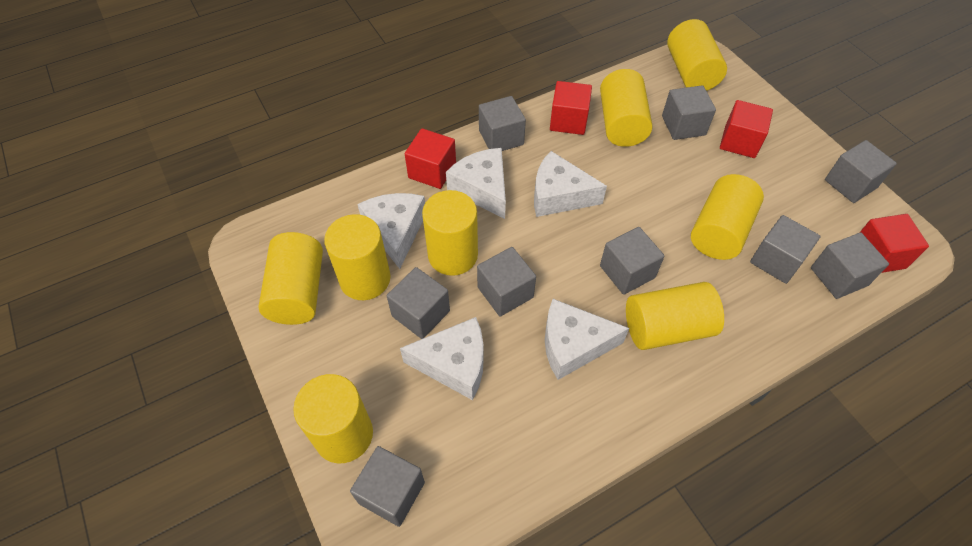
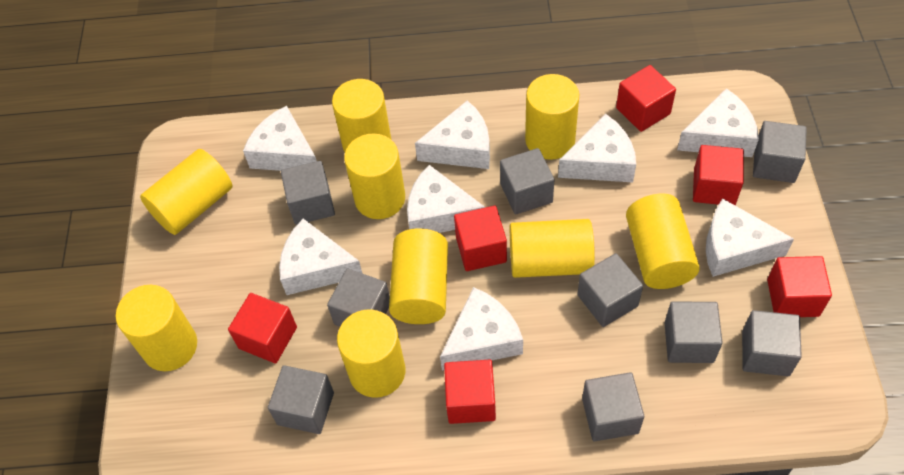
red cube: [405,128,456,189] [550,81,592,135] [720,100,773,158] [859,214,929,273] = 4 -> [228,293,297,363] [444,360,496,424] [454,206,507,271] [616,65,676,132] [693,145,744,205] [767,256,832,317] = 6
white cheese: [357,193,425,269] [400,317,484,400] [446,148,506,219] [534,151,607,217] [545,299,629,380] = 5 -> [243,106,317,171] [279,218,362,295] [407,165,485,233] [415,100,490,169] [440,287,523,371] [558,113,636,183] [677,88,759,157] [706,198,794,277] = 8
yellow cylinder: [258,232,323,325] [293,374,373,463] [324,214,391,300] [422,190,478,276] [600,69,652,147] [626,282,724,350] [667,19,727,91] [691,174,764,260] = 8 -> [116,285,197,371] [140,149,233,235] [332,79,391,152] [337,309,405,398] [344,134,405,219] [389,228,448,324] [510,219,595,278] [525,74,579,160] [626,194,700,289] = 9

